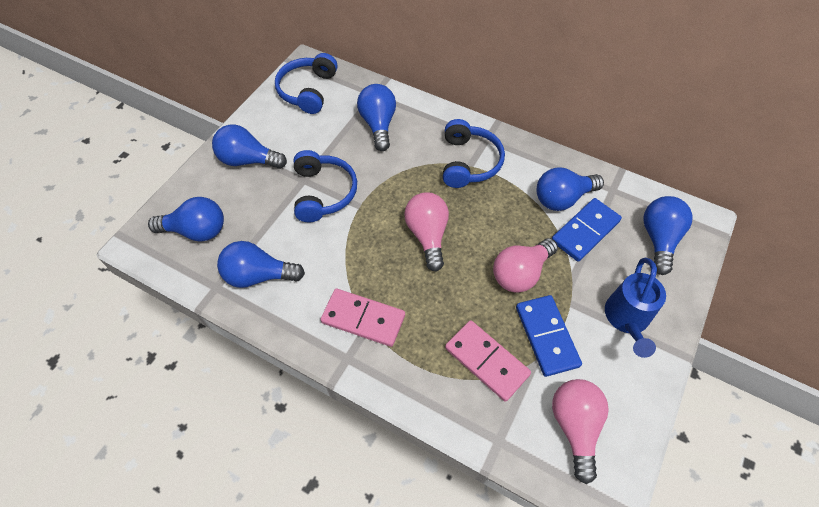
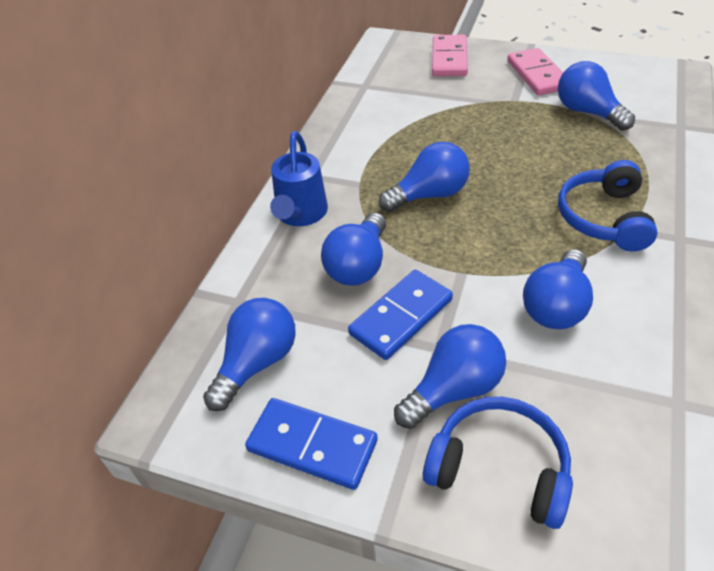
blue headphones: [275,53,338,114] [294,150,357,222] [443,119,505,188] = 3 -> [423,397,573,529] [558,160,658,251] = 2
pink light bulb: [404,193,449,272] [493,238,558,293] [552,379,609,484] = 3 -> none = 0

